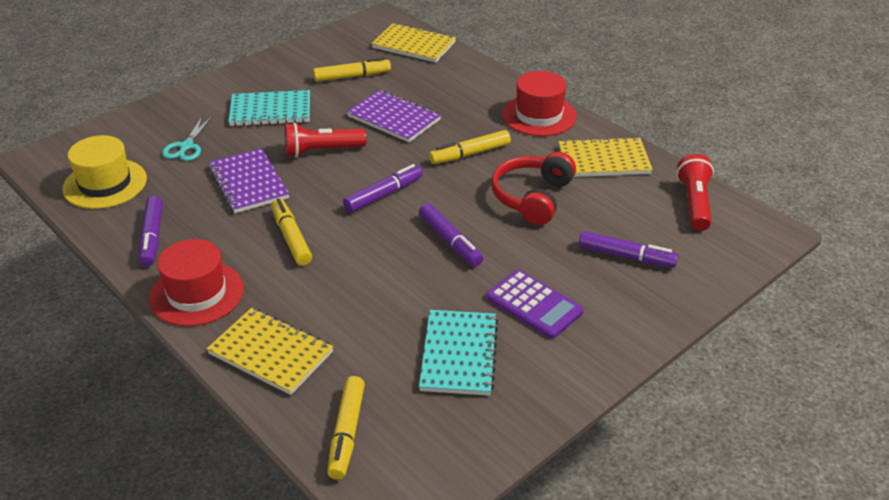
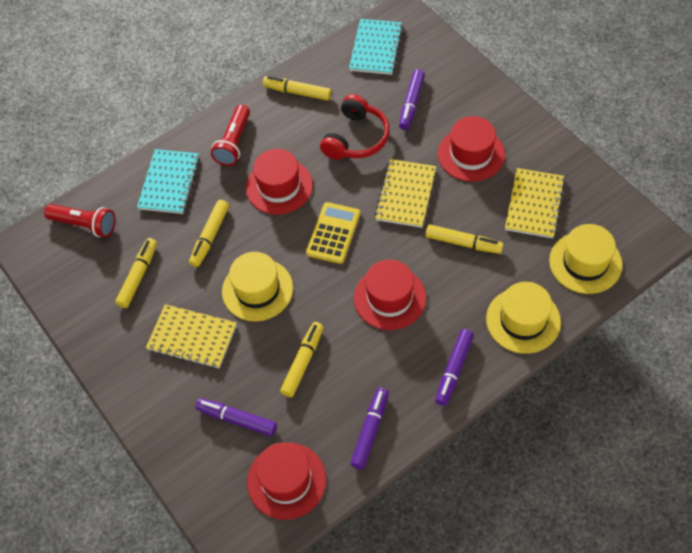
purple calculator: [486,270,584,339] = 1 -> none = 0
purple notebook: [208,148,289,213] [347,90,441,142] = 2 -> none = 0
red hat: [149,239,244,326] [502,71,577,136] = 2 -> [246,149,313,214] [247,442,326,520] [354,260,426,330] [438,116,505,182] = 4
turquoise scissors: [162,116,212,161] = 1 -> none = 0
yellow calculator: none = 0 -> [306,202,360,264] = 1
yellow hat: [62,135,147,209] = 1 -> [222,252,293,321] [486,282,561,354] [549,224,623,294] = 3
yellow marker: [271,198,312,266] [313,57,391,82] [327,376,365,480] [429,130,511,164] = 4 -> [115,238,157,308] [189,200,229,267] [263,76,331,101] [280,322,324,397] [425,224,503,254] = 5

